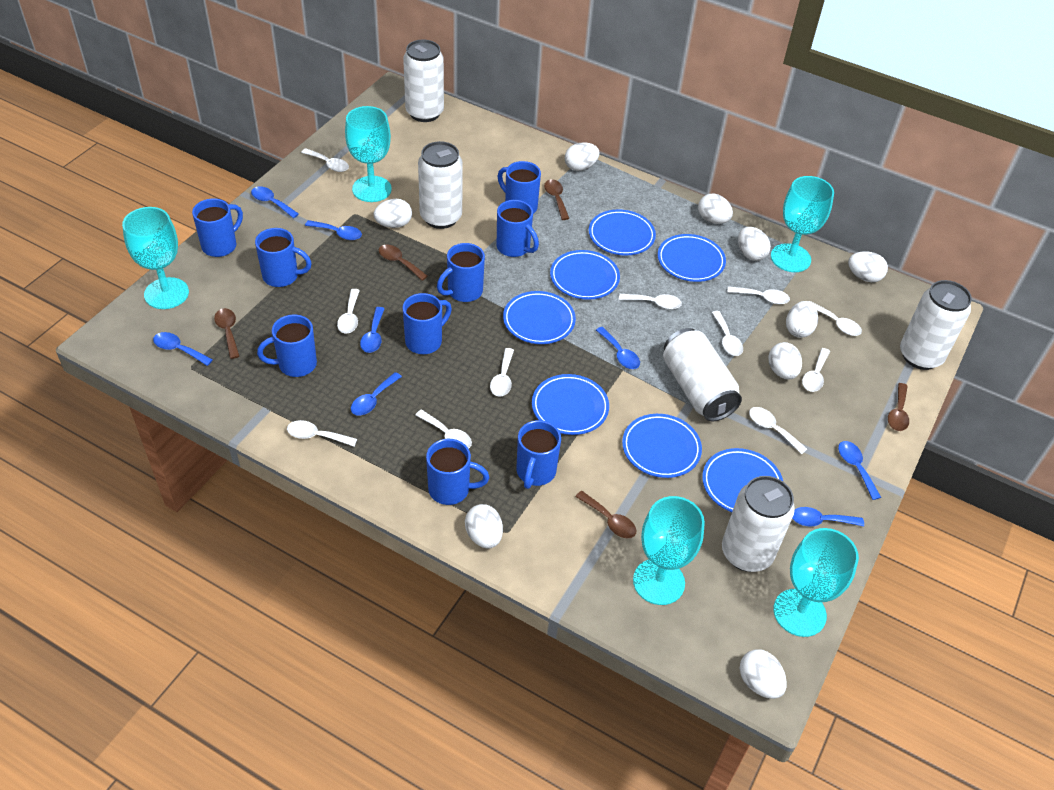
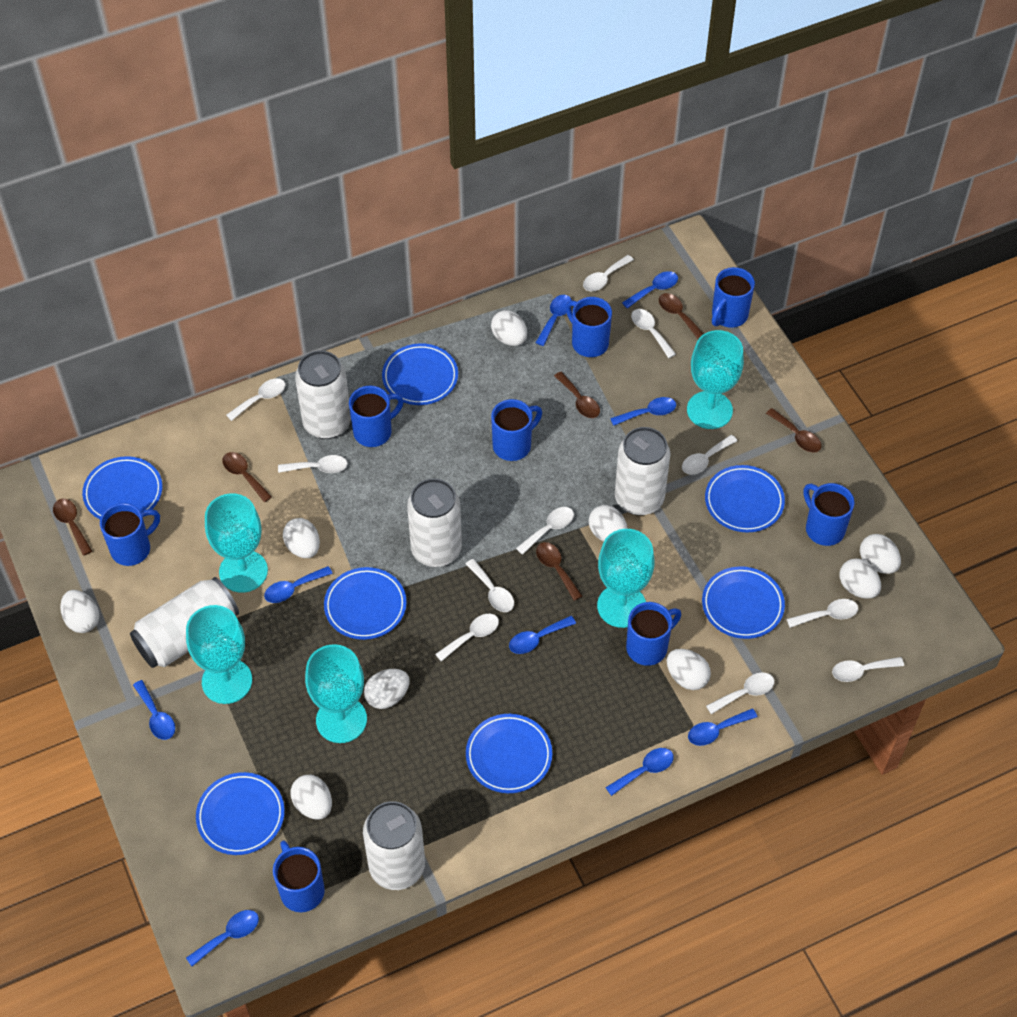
blue mug: [192,199,243,257] [255,228,312,287] [257,314,317,377] [402,293,452,354] [426,439,489,505] [437,243,485,302] [497,200,539,257] [498,161,541,214] [516,420,561,489] = 9 -> [100,503,160,566] [273,840,325,912] [349,386,404,447] [491,399,542,461] [566,297,612,357] [626,602,681,666] [712,267,755,328] [803,483,855,546] = 8
blue spoon: [153,332,213,366] [251,186,299,218] [305,220,362,240] [351,372,402,415] [360,307,385,353] [596,327,640,369] [792,507,864,526] [838,441,881,500] = 8 -> [133,680,175,740] [186,910,259,966] [264,566,333,603] [509,616,576,654] [535,295,572,346] [605,748,674,796] [610,397,676,426] [622,271,678,309] [688,708,758,746] = 9
brown spoon: [214,308,240,359] [379,245,428,281] [544,179,569,220] [575,491,637,539] [888,383,909,431] = 5 -> [53,499,92,556] [222,452,272,502] [536,542,582,601] [554,372,600,418] [659,293,704,339] [766,408,822,452] = 6

